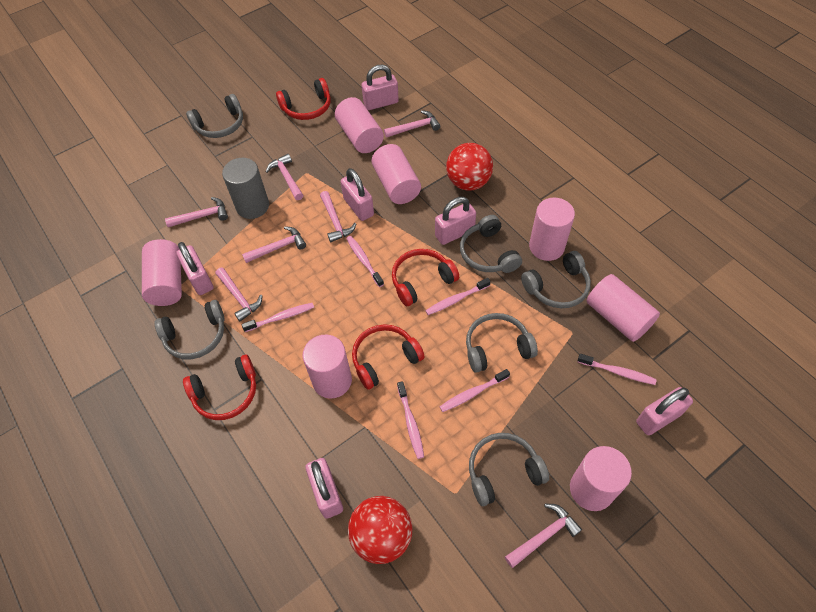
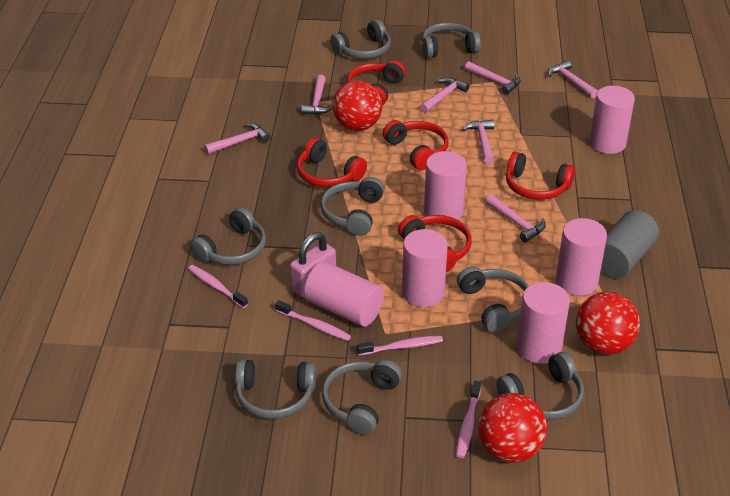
grey headphones: [155,300,225,359] [186,94,243,138] [460,215,522,273] [466,313,538,373] [469,433,549,506] [521,251,591,308] = 6 -> [190,207,266,265] [235,359,316,419] [320,177,384,236] [322,360,402,435] [330,20,391,59] [422,23,481,58] [457,266,529,332] [496,352,584,420] = 8
pink cylinder: [142,239,182,306] [303,335,352,399] [335,97,384,153] [371,144,421,204] [529,198,575,261] [570,446,632,511] [586,274,660,342] = 7 -> [304,261,384,327] [402,229,448,307] [424,151,467,220] [517,282,570,364] [556,218,607,296] [589,86,635,154] = 6
pink padlock: [176,242,214,295] [305,458,343,519] [341,168,374,221] [362,64,399,110] [435,197,476,245] [636,387,693,435] = 6 -> [290,232,336,297] = 1
pink toothbrush: [242,303,314,332] [346,236,384,287] [397,381,424,459] [425,278,491,315] [439,369,510,412] [578,354,657,385] = 6 -> [188,265,248,308] [275,300,351,341] [357,336,443,356] [456,381,481,458] = 4
red ball: [348,496,412,564] [446,143,493,191] = 2 -> [332,80,383,131] [478,393,547,463] [576,292,640,355] = 3
red headphones: [183,354,256,420] [276,78,331,120] [352,324,425,390] [392,249,459,306] = 4 -> [297,138,367,187] [347,60,406,106] [383,120,449,170] [398,215,472,272] [506,151,575,200] = 5

